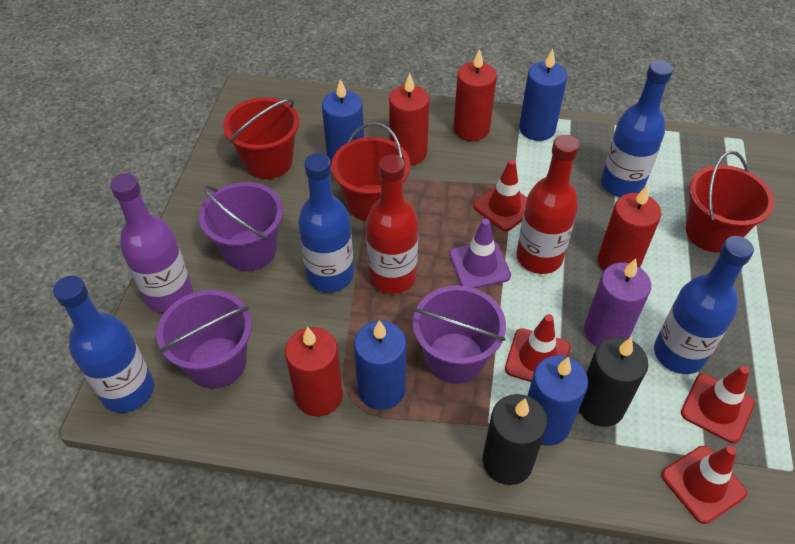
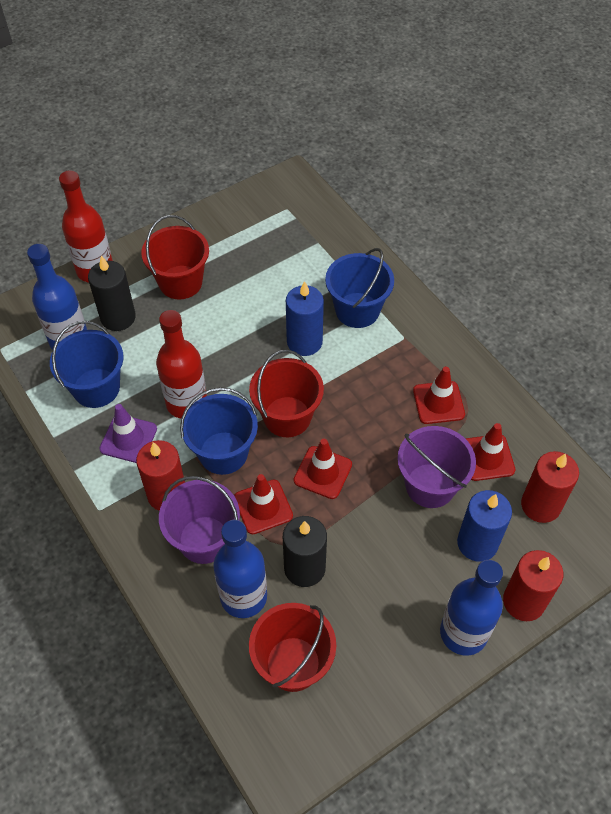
blue bottle: [53,276,154,413] [298,153,354,292] [601,60,673,197] [654,236,754,374] = 4 -> [27,244,87,350] [213,520,267,618] [440,560,503,656] = 3
blue bucket: none = 0 -> [50,321,124,408] [180,387,258,475] [325,248,394,328] = 3
blue candle: [322,79,364,164] [354,320,406,410] [519,49,568,141] [528,355,588,446] = 4 -> [286,281,324,356] [457,490,512,562] = 2
purple bottle: [110,173,193,313] = 1 -> none = 0
purple bucket: [157,290,252,389] [199,182,283,271] [413,285,506,384] = 3 -> [159,476,240,564] [397,426,476,508] = 2
purple candle: [584,259,651,347] = 1 -> none = 0
red candle: [285,327,343,417] [389,73,430,165] [453,49,497,141] [598,185,661,271] = 4 -> [136,440,185,511] [503,550,563,621] [521,451,579,523] = 3

